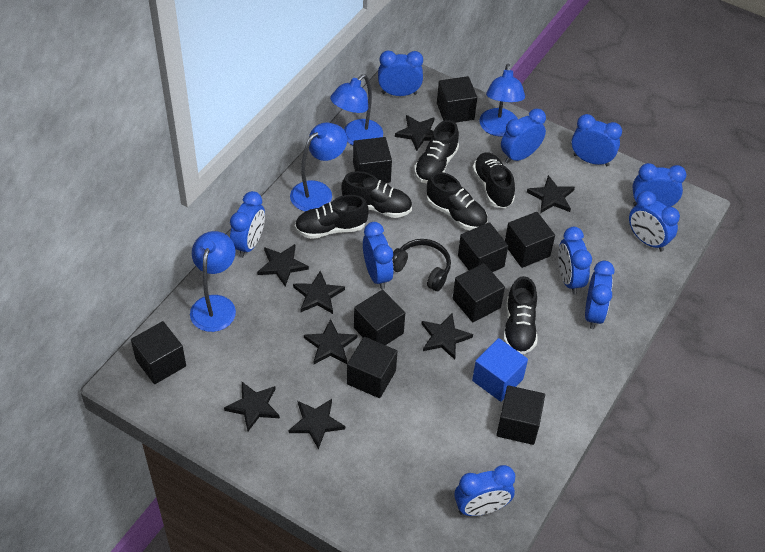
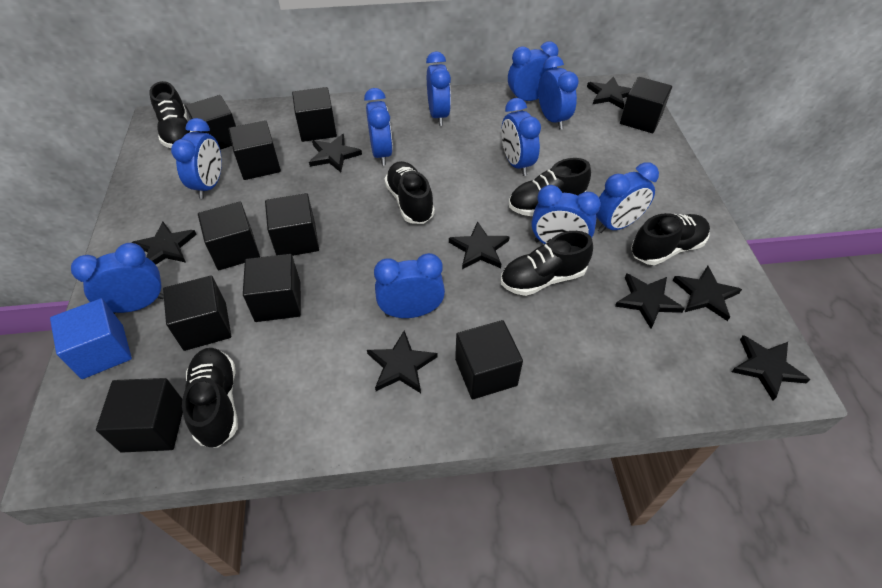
black cube: [131,321,186,384] [347,337,397,398] [353,137,392,183] [354,290,405,345] [437,76,477,123] [453,263,505,322] [458,222,508,272] [496,385,545,445] [505,212,555,268] = 9 -> [96,378,183,453] [163,275,231,351] [185,95,236,150] [198,202,260,270] [228,120,281,180] [243,254,301,322] [265,193,319,256] [292,87,337,142] [455,320,523,399] [620,77,672,133] = 10
black headphones: [392,239,451,291] = 1 -> none = 0
blue lamp: [190,231,236,332] [290,122,347,211] [330,74,383,145] [479,64,525,137] = 4 -> none = 0

